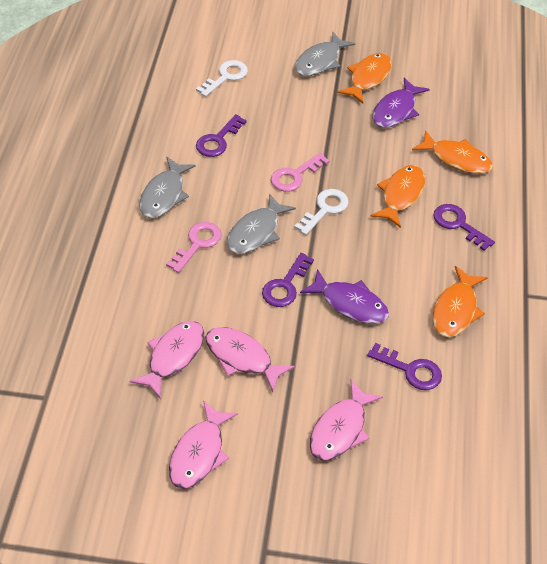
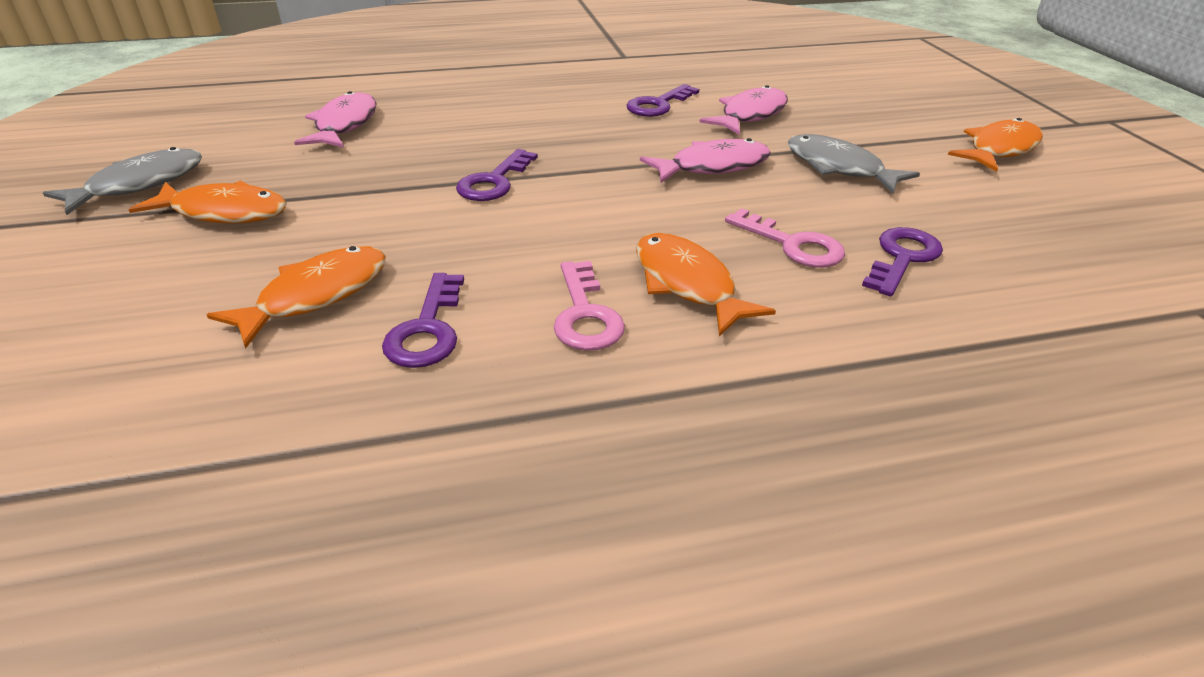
grey fish: [139,157,196,218] [227,193,296,254] [295,32,355,76] = 3 -> [43,147,202,215] [788,134,920,194] = 2
pink fish: [129,321,204,399] [169,400,238,489] [206,327,294,392] [310,379,383,461] = 4 -> [294,91,376,148] [640,138,771,183] [699,85,788,135] = 3
purple fish: [300,269,389,324] [373,78,430,128] = 2 -> none = 0
white key: [196,60,248,97] [294,189,349,235] = 2 -> none = 0

